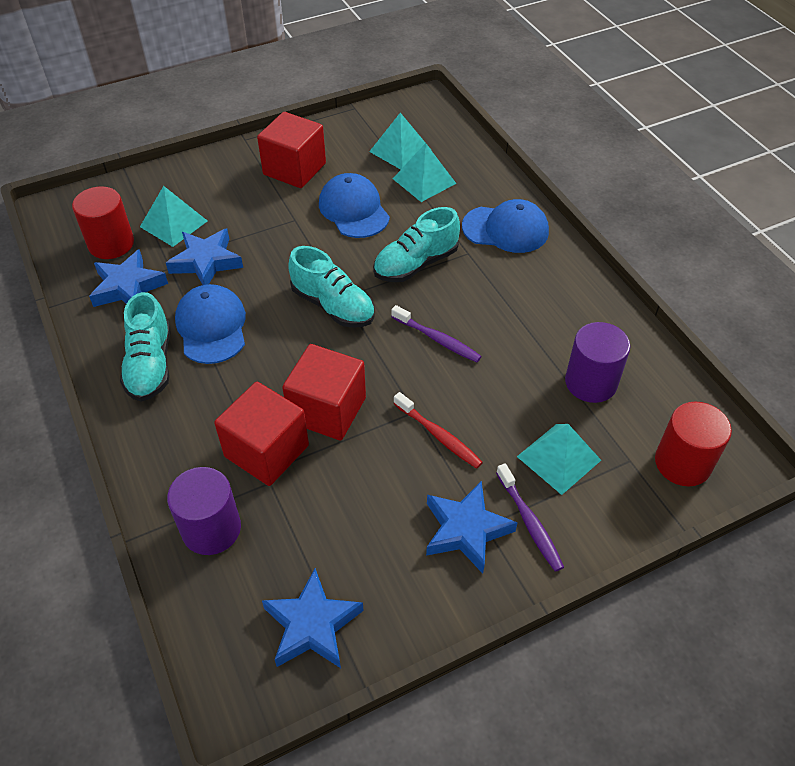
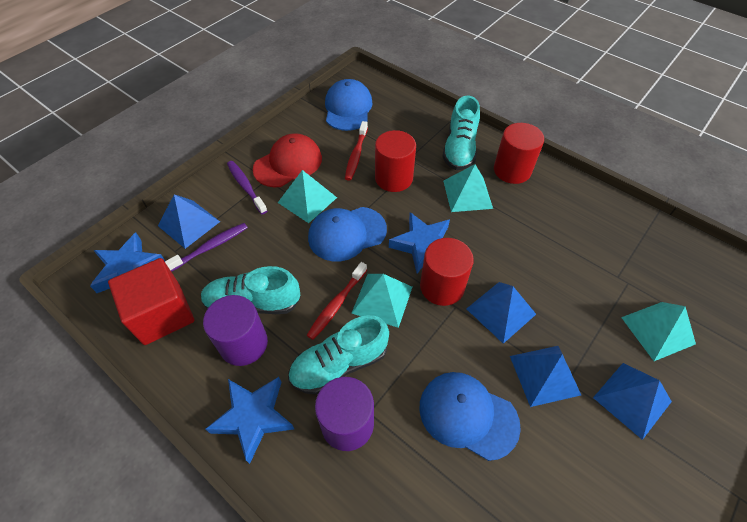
blue pyramid: none = 0 -> [158,194,220,249] [466,282,536,344] [510,346,581,407] [593,363,672,440] = 4
blue star: [89,249,168,307] [166,228,243,285] [262,568,364,668] [426,481,518,574] = 4 -> [90,233,165,293] [206,377,294,464] [389,212,450,273] = 3
red cap: none = 0 -> [253,133,322,187] = 1
red cube: [214,382,309,486] [257,112,326,188] [282,344,366,440] = 3 -> [108,258,194,345] = 1
red cylinder: [72,186,134,259] [655,401,732,486] = 2 -> [375,130,416,192] [420,238,474,306] [494,123,544,184] = 3
red toothbrush: [394,392,483,469] = 1 -> [307,262,367,340] [345,121,368,181] = 2

